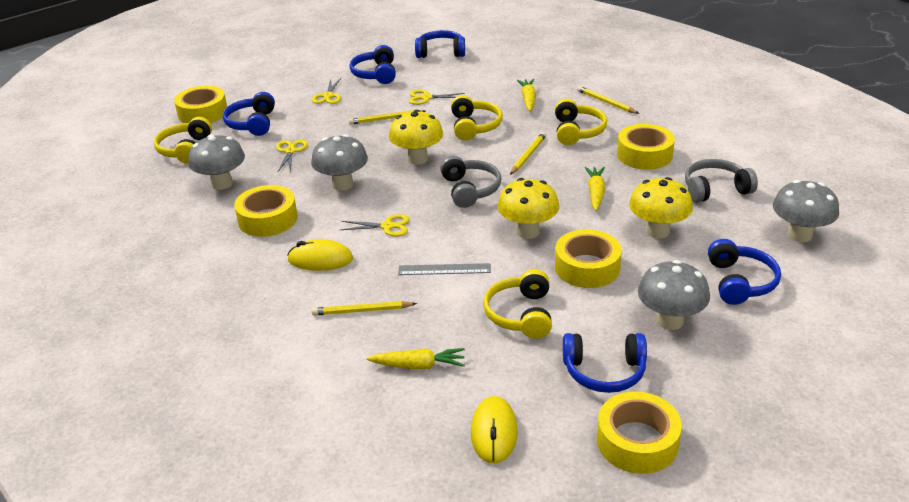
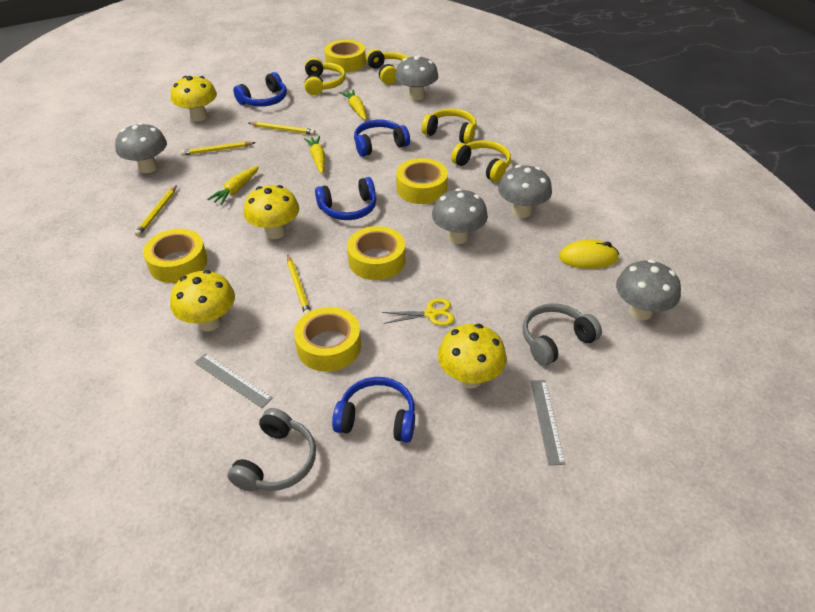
blue headphones: [223,92,275,136] [349,45,396,84] [415,30,465,58] [563,333,647,393] [708,239,781,305] = 5 -> [233,72,287,107] [315,177,376,220] [332,377,415,443] [354,120,410,157] = 4
grey mushroom: [188,134,245,190] [311,134,368,191] [638,260,710,330] [773,180,839,242] = 4 -> [115,122,167,173] [395,55,438,101] [432,188,488,244] [498,165,552,218] [616,259,681,320] = 5
grey ruler: [398,263,491,275] = 1 -> [194,353,273,408] [530,380,565,465] = 2
yellow mouse: [287,239,353,271] [471,396,518,464] = 2 -> [559,239,619,269] = 1
yellow mushroom: [389,110,443,164] [497,178,559,239] [629,177,693,239] = 3 -> [170,270,235,331] [171,76,217,122] [243,185,299,239] [438,324,507,389] = 4
yellow scissors: [276,140,308,172] [312,78,341,104] [341,214,410,237] [409,89,465,105] = 4 -> [382,298,455,326] = 1

